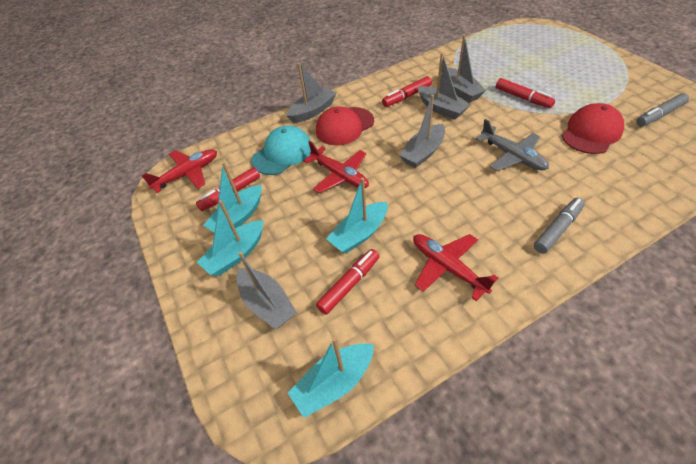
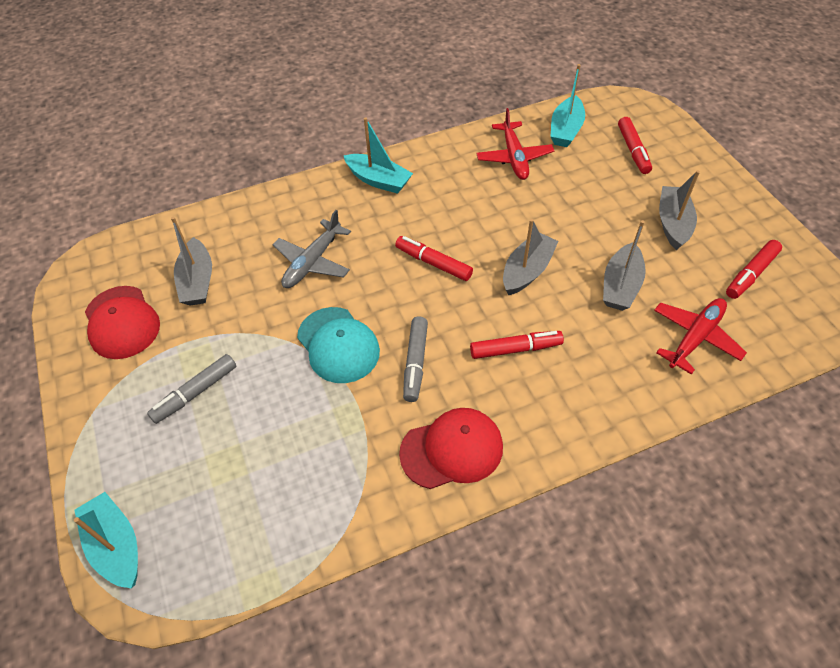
grey boat: [236,251,297,329] [286,63,337,123] [399,95,445,168] [418,53,470,119] [448,35,486,103] = 5 -> [171,217,212,306] [503,219,558,295] [603,220,646,311] [659,170,700,250] = 4
red plane: [141,149,217,193] [304,141,369,193] [413,234,498,301] = 3 -> [476,108,554,180] [654,298,747,374] = 2
turquoise boat: [197,200,263,276] [203,162,262,233] [288,337,374,418] [326,178,388,254] = 4 -> [74,492,138,588] [344,117,413,194] [551,64,585,147] = 3

